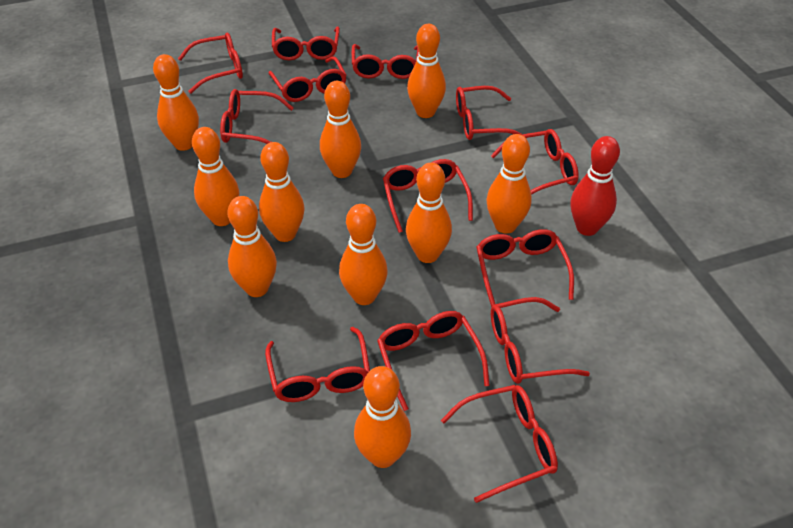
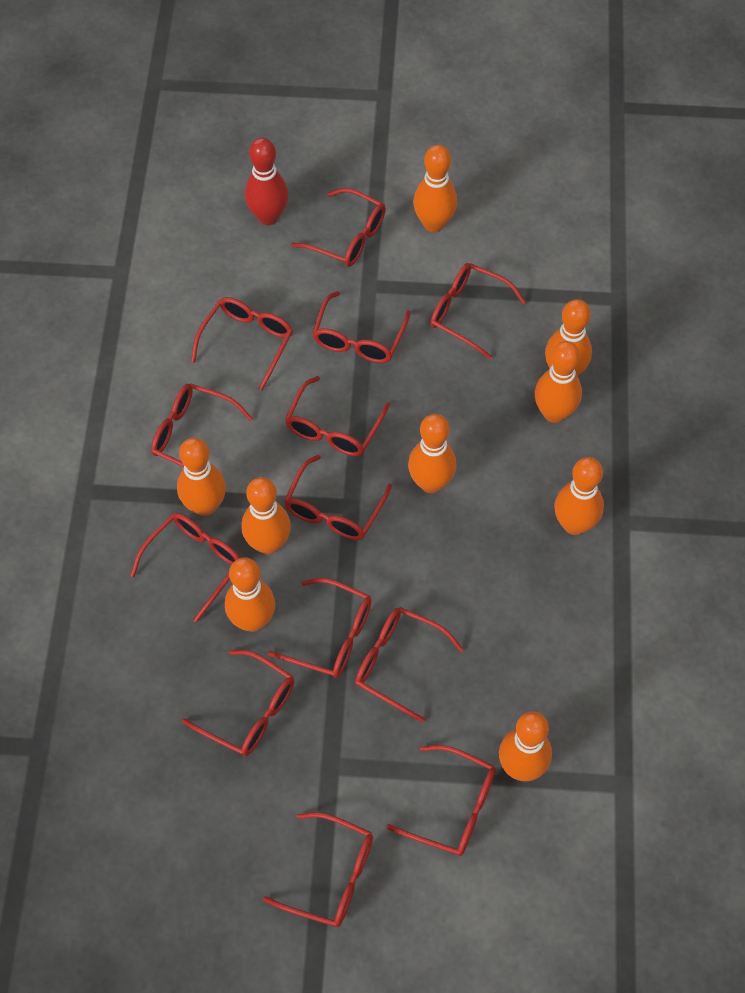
orange bowling pin: [153,54,199,151] [192,127,239,226] [227,196,277,297] [259,142,305,242] [320,81,361,178] [339,204,388,305] [354,366,411,468] [406,163,452,263] [407,24,446,118] [486,134,532,234] = 10 -> [177,438,226,516] [225,557,275,632] [241,477,291,554] [408,414,456,493] [413,145,457,232] [499,712,552,781] [535,341,582,423] [545,299,592,376] [554,457,604,535] = 9

